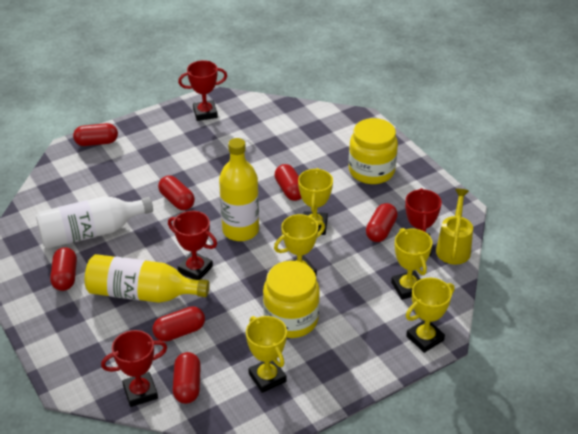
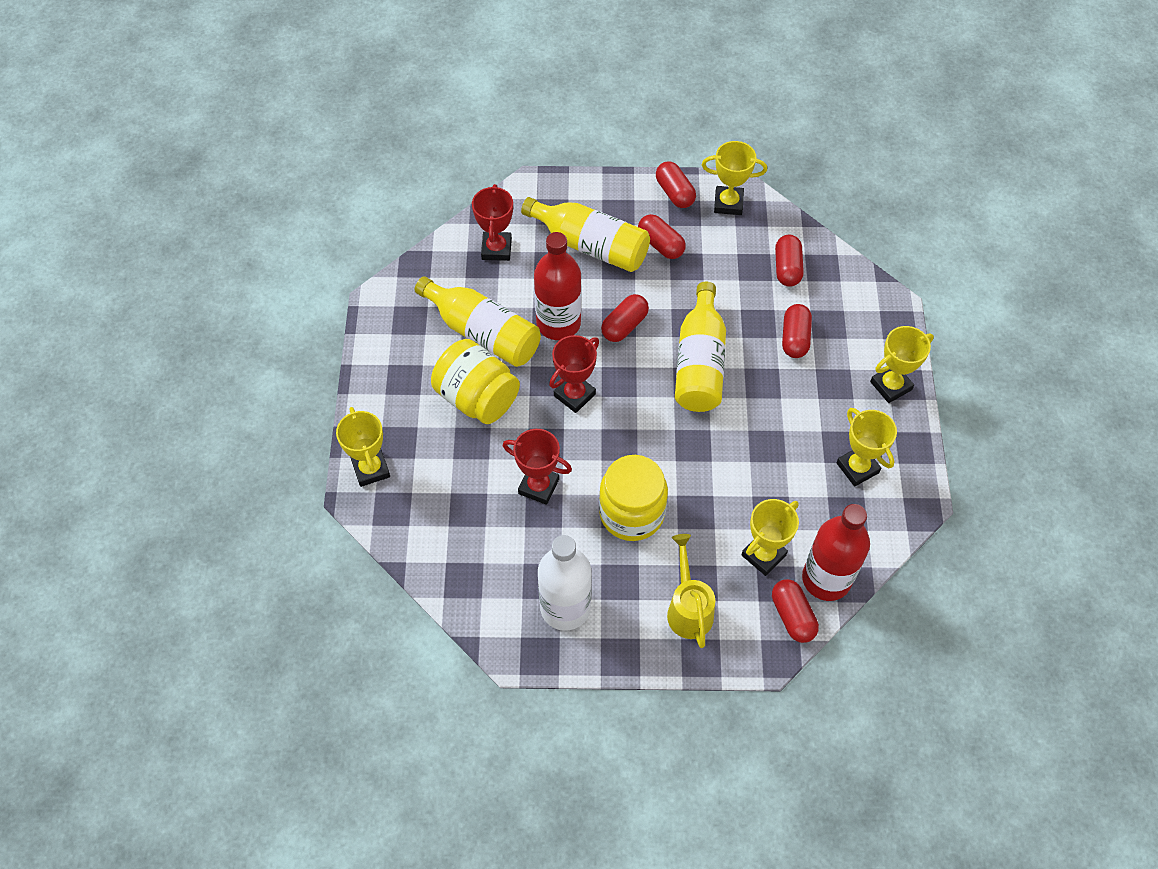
red bottle: none = 0 -> [534,232,581,340] [802,504,870,601] = 2
red capsule: [50,247,77,291] [73,123,118,146] [152,306,205,342] [158,176,195,210] [173,352,201,404] [274,164,302,201] [366,203,398,242] = 7 -> [601,294,649,342] [638,214,686,259] [656,161,696,208] [772,579,819,643] [775,235,804,287] [782,304,812,358] = 6
red trophy: [101,330,167,407] [168,211,217,280] [178,60,227,121] [405,188,442,256] = 4 -> [472,184,513,261] [503,429,572,505] [549,335,599,413] = 3
yellow bottle: [85,254,210,303] [219,138,259,241] = 2 -> [415,276,541,367] [521,197,650,272] [675,282,726,412] = 3

